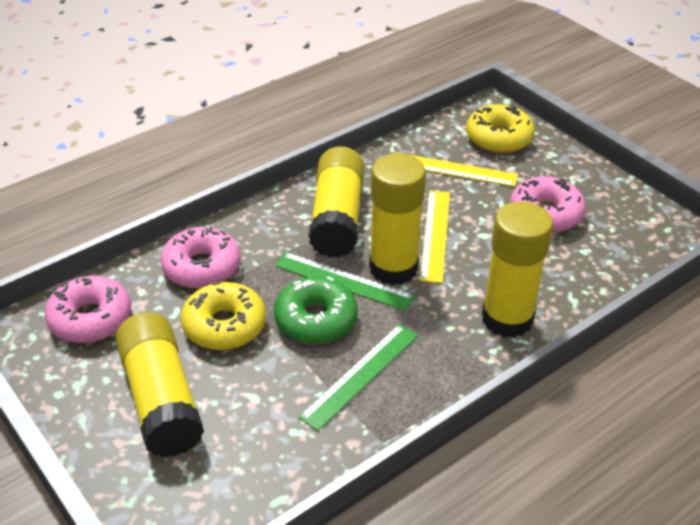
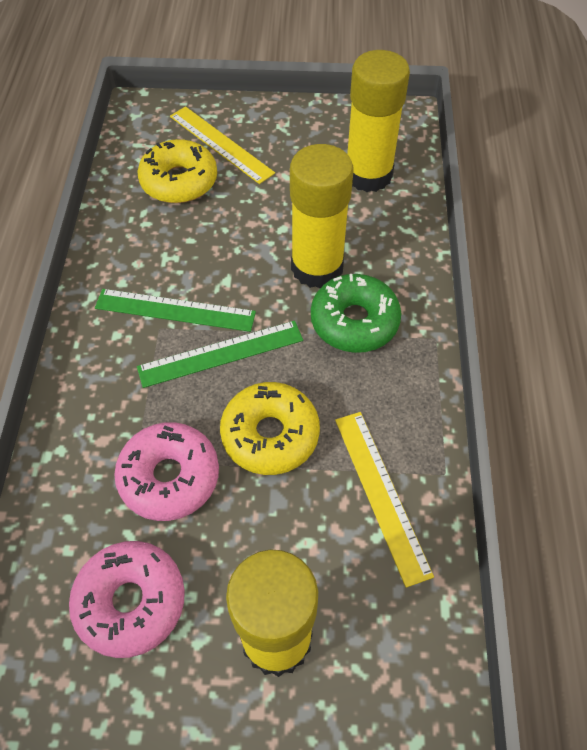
pink donut: [45,276,131,343] [161,226,241,288] [510,176,586,232] = 3 -> [69,541,185,658] [114,422,219,521] = 2
yellow glue stick: [115,312,204,457] [309,146,364,257] [369,153,426,285] [482,201,553,338] = 4 -> [226,550,318,677] [290,144,353,288] [347,50,410,192] = 3

